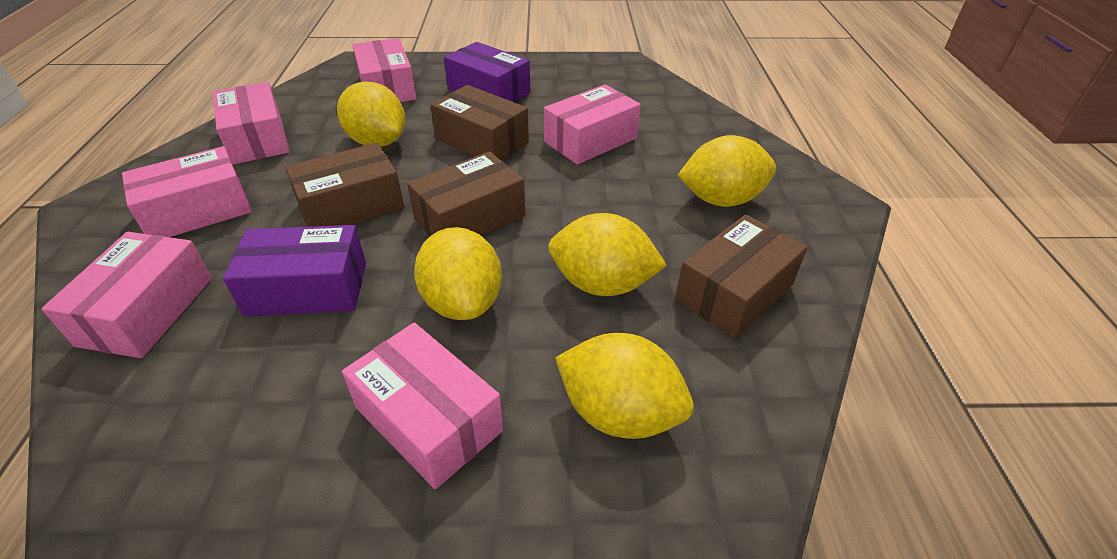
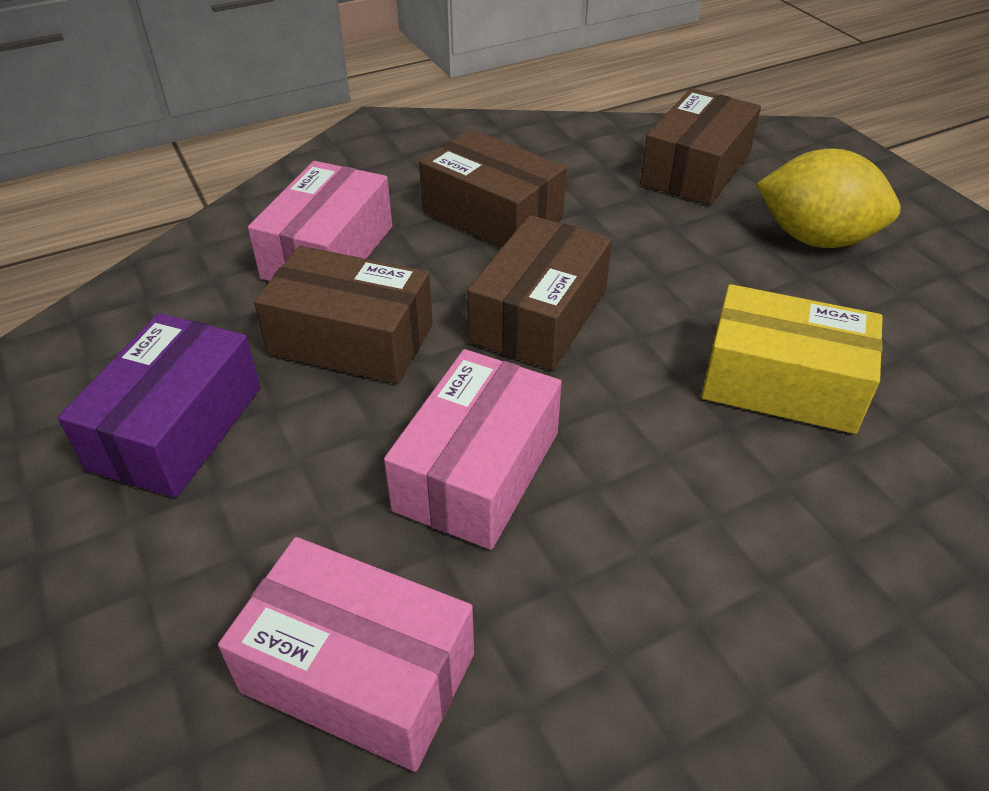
pink box: [42,232,212,358] [122,146,252,237] [212,82,290,165] [342,323,503,489] [353,38,417,102] [544,84,641,165] = 6 -> [218,537,474,772] [248,161,392,281] [384,349,562,550] = 3
purple box: [223,225,366,316] [444,42,530,102] = 2 -> [58,313,261,498] = 1
yellow box: none = 0 -> [701,284,883,434] = 1
yellow lemon: [337,81,406,147] [414,227,502,320] [548,213,667,296] [555,333,694,439] [678,135,776,207] = 5 -> [756,148,901,248] = 1

